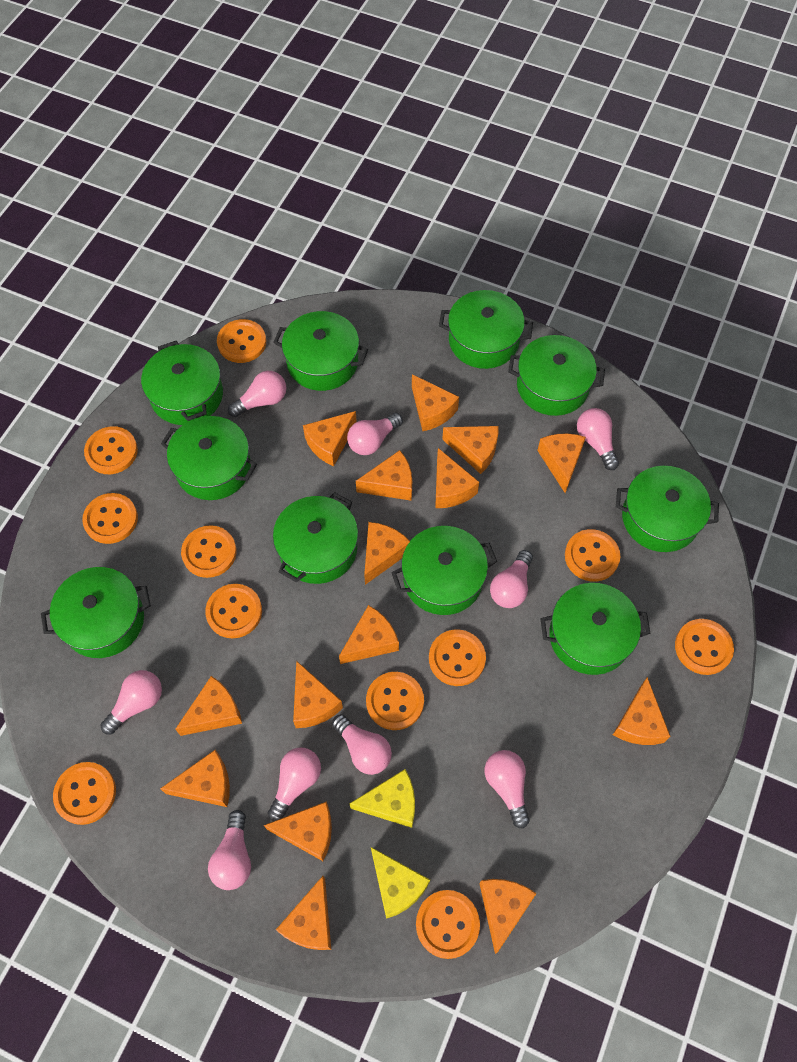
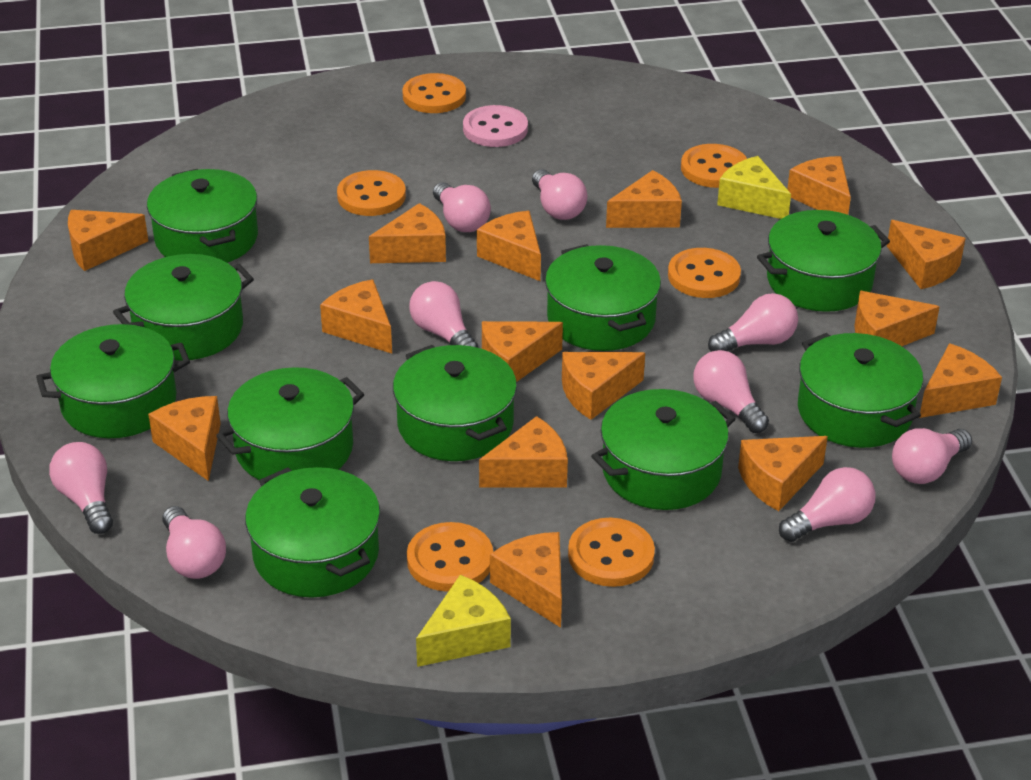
orange button: [53,762,116,825] [82,493,138,544] [84,426,138,474] [181,525,236,578] [205,584,262,638] [217,319,266,363] [366,672,424,730] [416,890,480,959] [429,629,486,686] [565,529,620,582] [675,619,734,675] = 11 -> [337,170,406,216] [402,73,466,113] [407,522,493,592] [568,518,655,587] [668,248,741,298] [681,144,747,188] = 6
pink button: none = 0 -> [463,105,528,147] = 1

